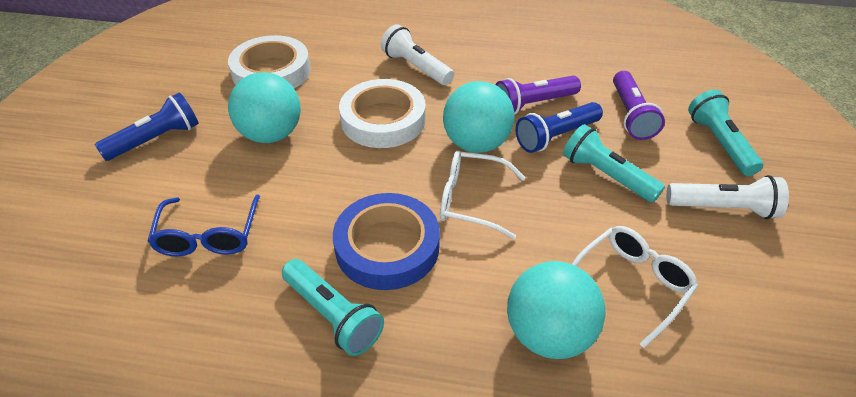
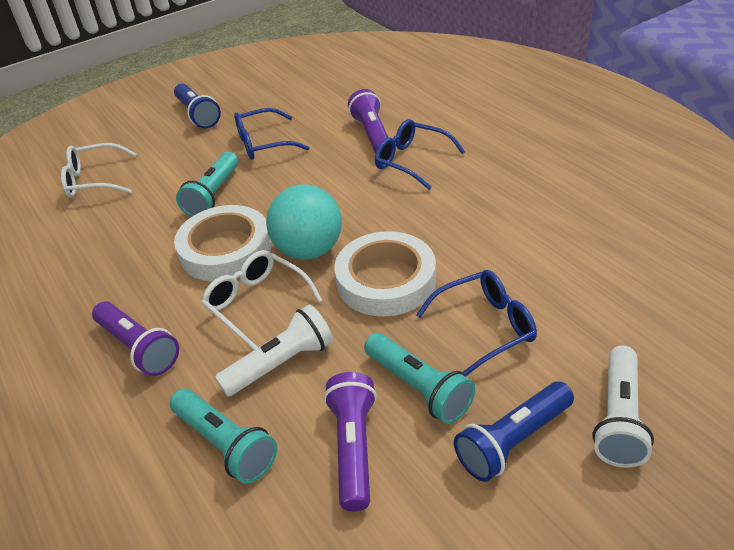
blue glasses: [147,194,260,257] = 1 -> [234,108,310,160] [375,119,465,190] [416,270,537,376] = 3
blue tape: [333,193,440,290] = 1 -> none = 0
purple flashlight: [495,76,581,115] [613,71,665,140] = 2 -> [92,301,179,376] [324,372,377,511] [348,89,389,153] = 3
turquoise ball: [228,72,301,143] [443,81,514,153] [507,261,606,359] = 3 -> [266,184,342,260] = 1

